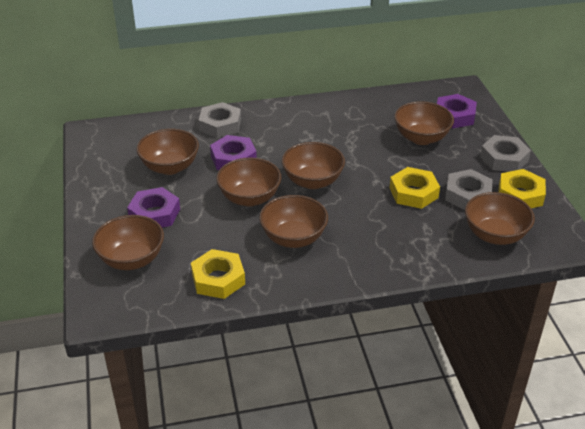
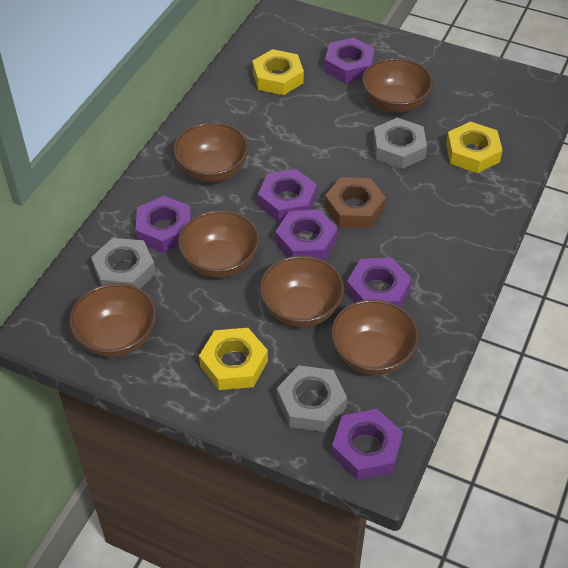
brown bowl: [92,215,164,270] [136,129,199,175] [216,158,281,206] [259,195,328,248] [282,142,345,189] [394,101,454,145] [465,192,535,245] = 7 -> [69,283,156,357] [173,122,248,182] [178,210,260,278] [260,256,344,327] [331,299,419,375] [362,58,433,113] = 6
brown nut: none = 0 -> [325,177,386,228] = 1
purple nut: [127,187,180,228] [210,135,257,170] [437,94,477,128] = 3 -> [136,196,191,253] [258,169,317,222] [275,209,338,261] [324,38,375,83] [331,409,403,480] [346,258,412,307] = 6

